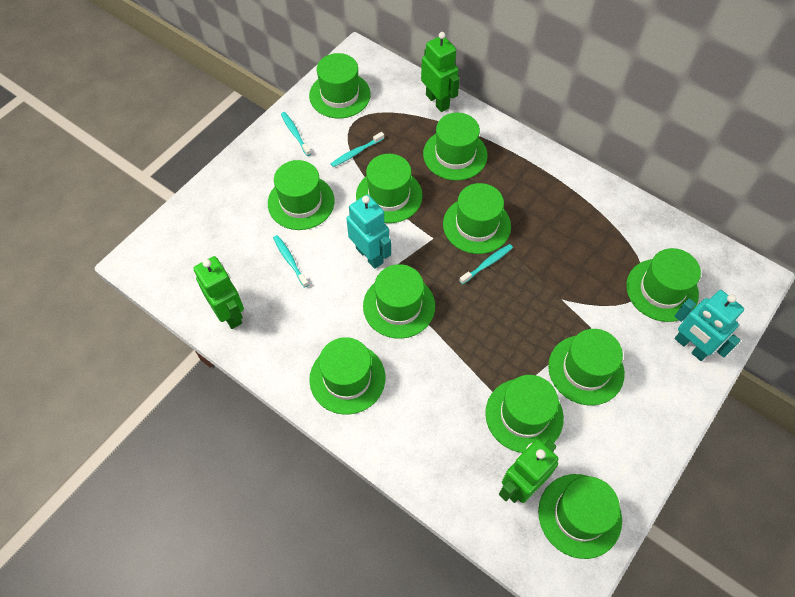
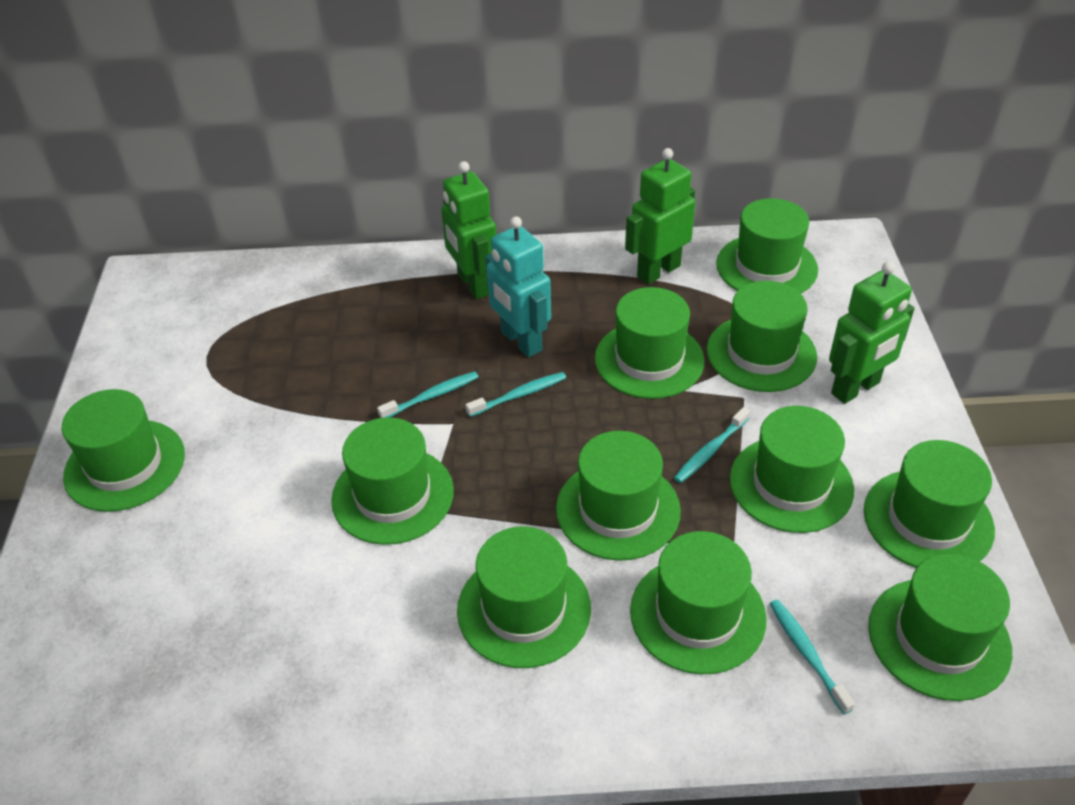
turquoise robot: [346,195,391,269] [675,290,744,361] = 2 -> [485,216,551,357] = 1

